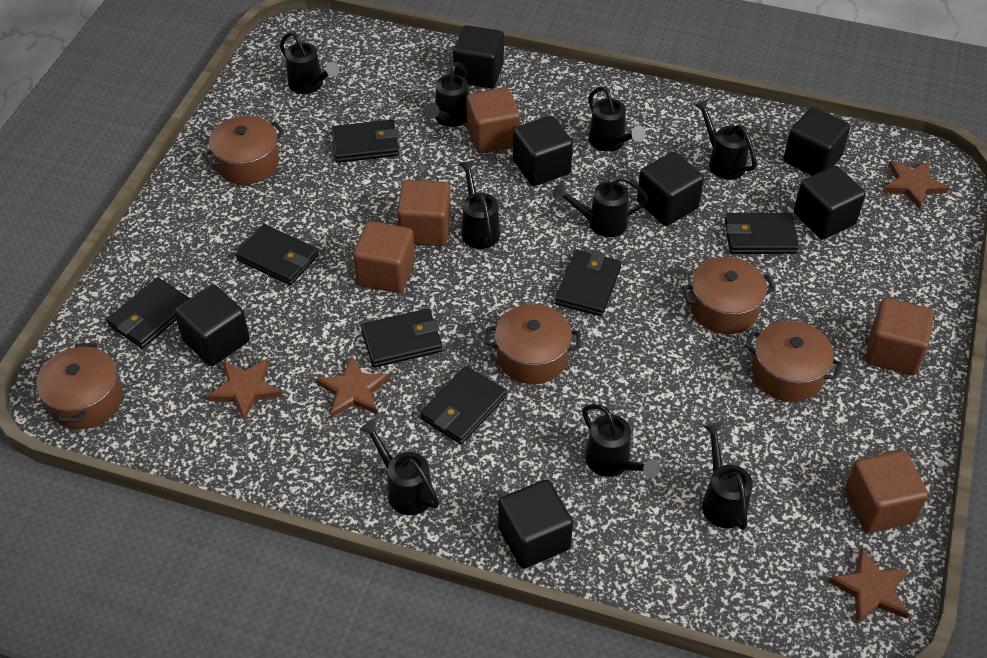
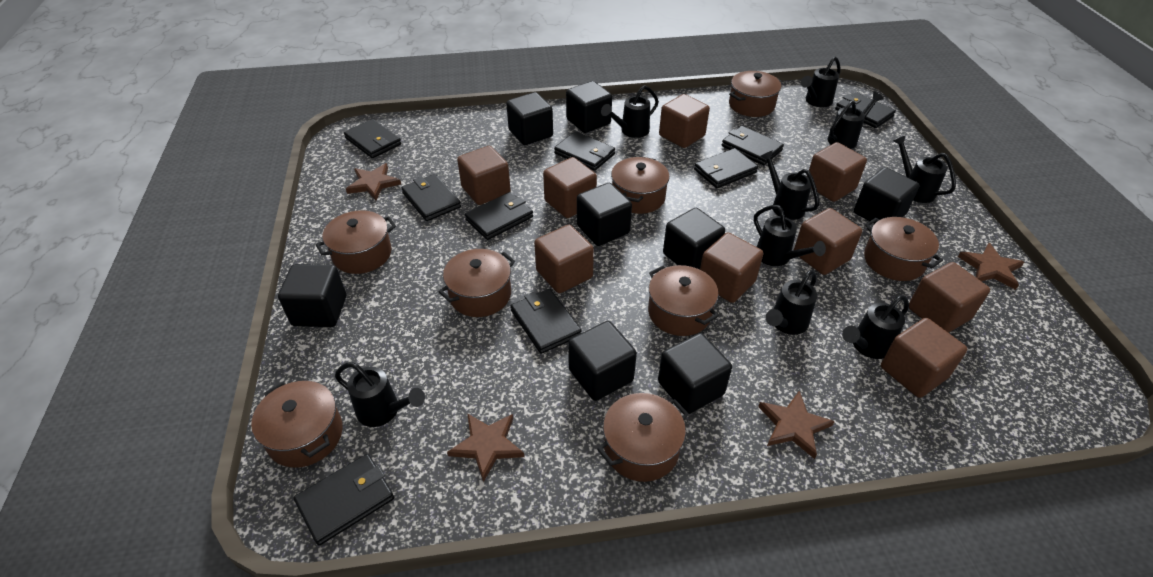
black cube: [174,284,250,366] [453,25,504,88] [498,479,573,568] [513,116,573,186] [637,152,704,226] [784,107,850,176] [794,166,866,240] = 7 -> [278,264,346,327] [506,92,553,145] [566,81,612,133] [568,321,637,401] [577,183,632,246] [658,333,732,414] [663,208,725,269] [854,167,919,224] = 8
black wallet: [107,277,190,348] [235,224,319,285] [331,119,399,163] [361,309,443,368] [420,366,506,444] [555,250,622,316] [725,213,799,254] = 7 -> [294,454,394,546] [344,119,401,158] [401,174,461,221] [465,192,533,240] [511,289,581,354] [554,131,615,171] [694,148,758,188] [722,126,784,165] [835,92,896,128] = 9
brown cube: [353,221,415,293] [397,180,451,246] [466,87,520,154] [845,450,928,533] [865,298,934,375] = 5 -> [457,146,511,205] [534,225,594,293] [543,157,597,218] [659,94,710,148] [700,233,763,303] [794,208,862,275] [807,142,867,202] [881,318,967,398] [909,262,990,333] = 9
brown pot: [36,343,122,430] [203,116,284,185] [486,304,581,384] [682,257,775,334] [745,321,842,402] = 5 -> [251,381,343,468] [316,210,396,274] [438,249,515,317] [597,393,689,482] [611,157,670,214] [648,265,719,336] [729,71,781,117] [864,217,943,281] = 8

